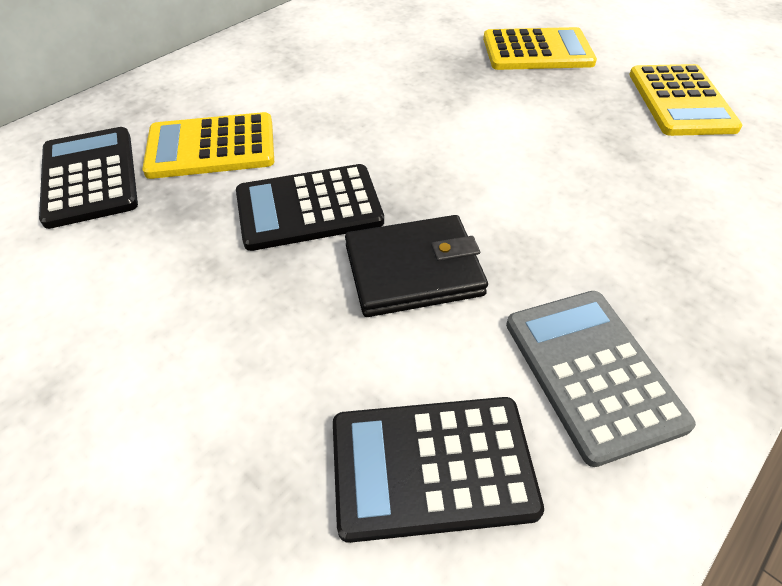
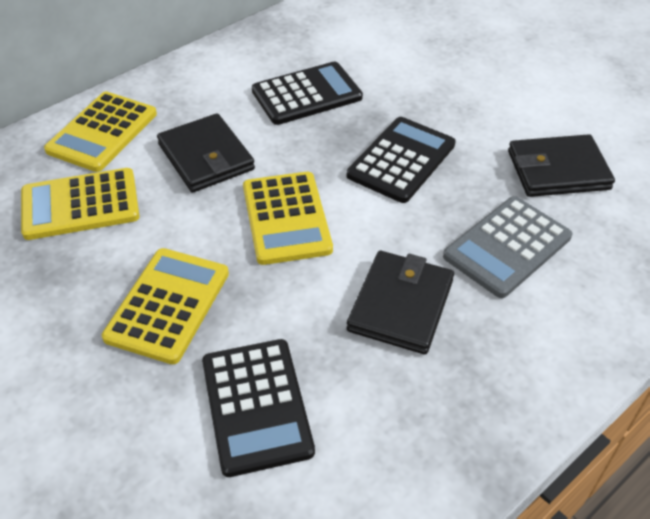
black wallet: [345,215,488,317] = 1 -> [157,113,255,193] [347,251,454,354] [508,134,615,197] = 3
yellow calculator: [142,112,274,179] [483,27,597,70] [629,64,743,136] = 3 -> [21,168,140,240] [44,91,157,172] [102,248,229,364] [243,172,333,265] = 4

